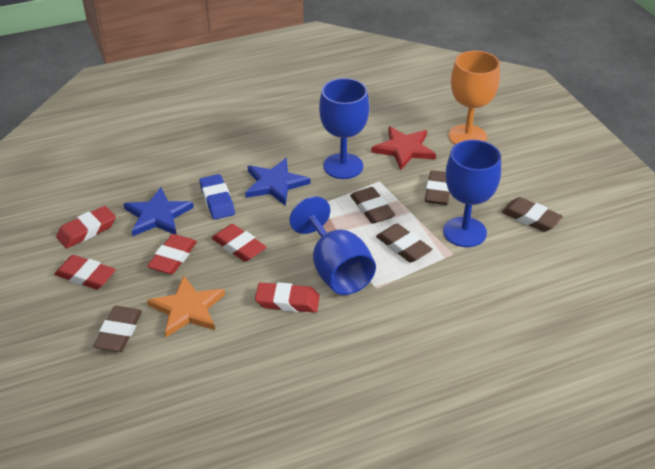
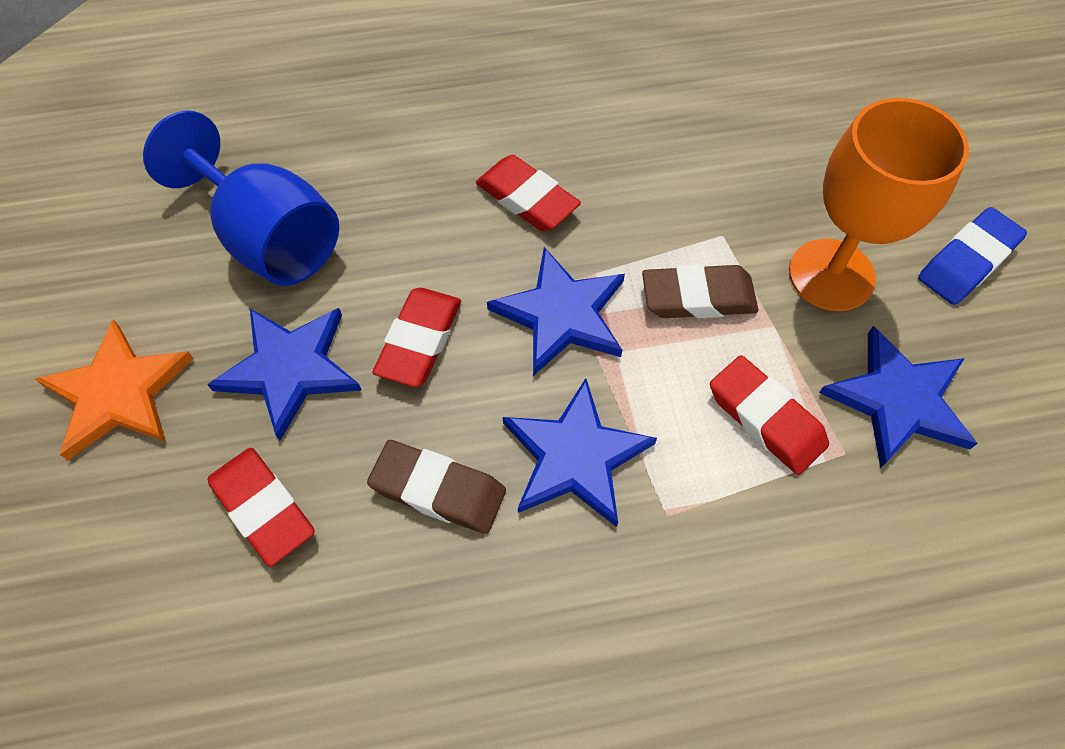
blue goblet: [290,196,376,295] [319,78,369,179] [443,140,501,247] = 3 -> [143,111,339,286] = 1
blue star: [124,187,194,236] [245,158,310,206] = 2 -> [207,308,361,440] [487,247,625,376] [503,378,657,527] [819,326,978,468] = 4
brown eraser: [93,306,142,352] [350,187,395,224] [376,224,432,262] [425,170,450,205] [501,197,563,232] = 5 -> [367,440,506,534] [642,264,758,318] = 2
red eraser: [54,255,116,289] [56,206,116,248] [147,234,197,274] [212,224,266,262] [255,282,320,313] = 5 -> [207,448,315,567] [372,288,461,387] [476,155,581,231] [710,355,829,475] = 4
red star: [371,126,436,170] = 1 -> none = 0

